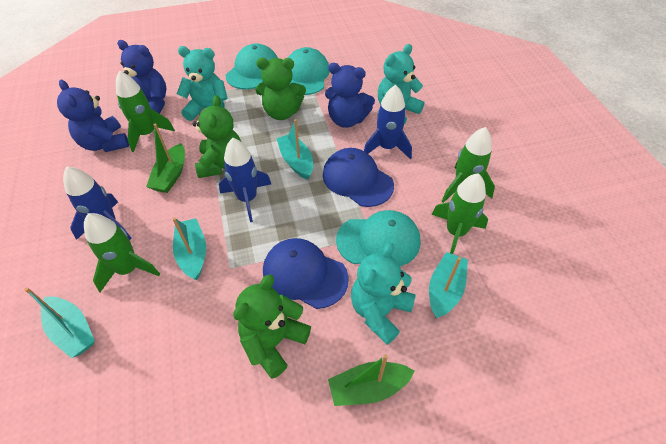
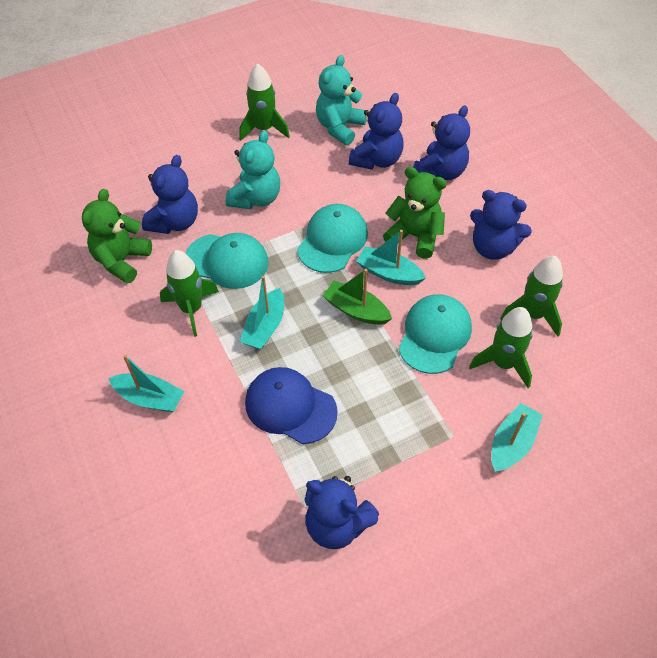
blue cap: [263,238,349,309] [323,148,394,207] = 2 -> [245,367,338,444] = 1
blue rocket: [63,167,131,240] [219,138,271,222] [364,85,412,160] = 3 -> none = 0
blue teddy bear: [57,80,129,152] [117,40,167,114] [325,63,375,128] = 3 -> [142,155,198,234] [305,476,379,549] [349,93,404,170] [414,105,470,180] [470,190,532,259] = 5
green boat: [146,123,185,193] [328,354,415,406] = 2 -> [323,269,392,325] = 1
green teddy bear: [192,95,241,178] [233,274,311,379] [255,58,306,120] = 3 -> [82,189,152,283] [383,167,447,259] = 2
turquoise teddy bear: [177,46,228,121] [351,243,416,345] [378,44,424,124] = 3 -> [226,131,280,209] [316,55,366,145] = 2

